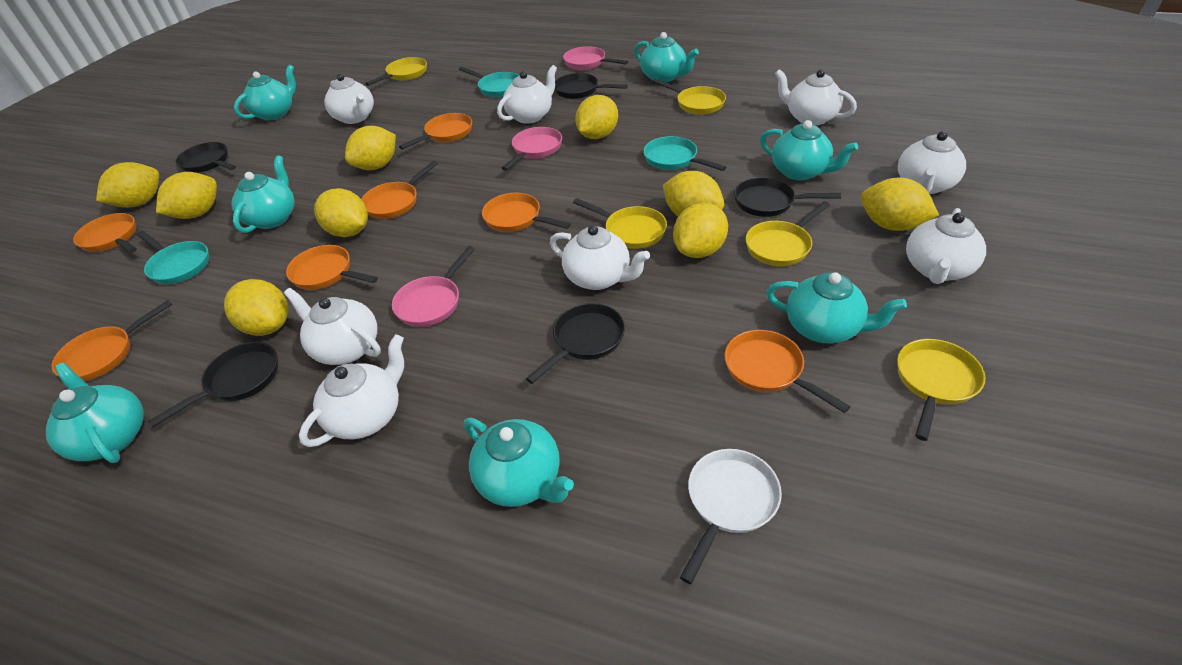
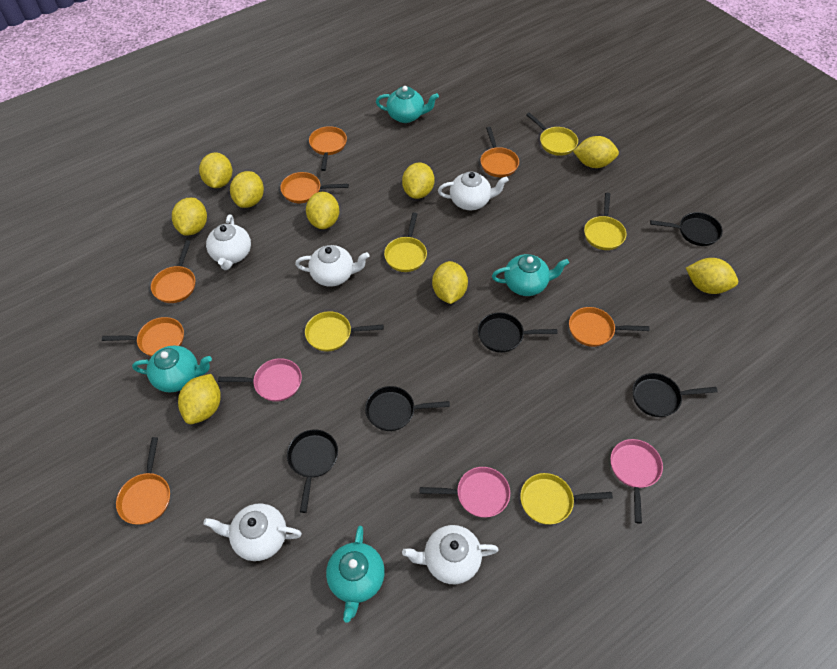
turquoise pan: [137,231,209,284] [459,67,519,97] [643,136,726,171] = 3 -> none = 0
turquoise teapot: [46,363,144,463] [231,155,295,233] [234,64,296,121] [464,418,574,507] [634,32,699,82] [760,120,858,180] [767,272,907,343] = 7 -> [132,346,212,392] [326,526,385,623] [376,86,439,123] [492,254,569,296] = 4
white pan: [680,449,782,584] = 1 -> none = 0
white teapot: [284,288,381,365] [299,334,404,447] [324,74,374,124] [497,65,557,124] [550,225,650,290] [775,69,857,126] [898,131,966,194] [906,208,986,284] = 8 -> [203,503,302,561] [206,214,251,270] [295,245,370,287] [402,525,499,584] [438,171,509,210] = 5

